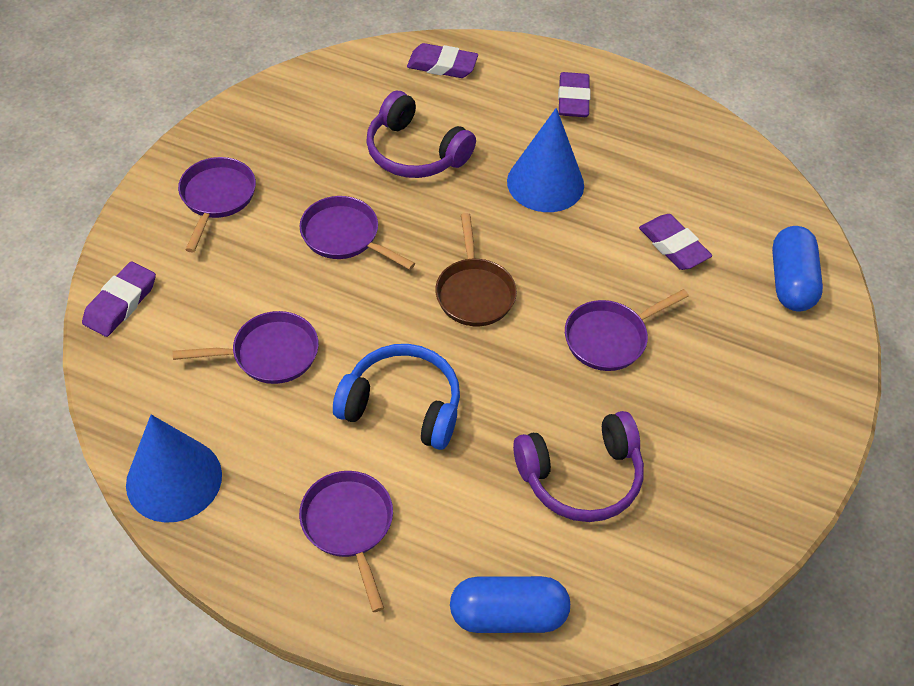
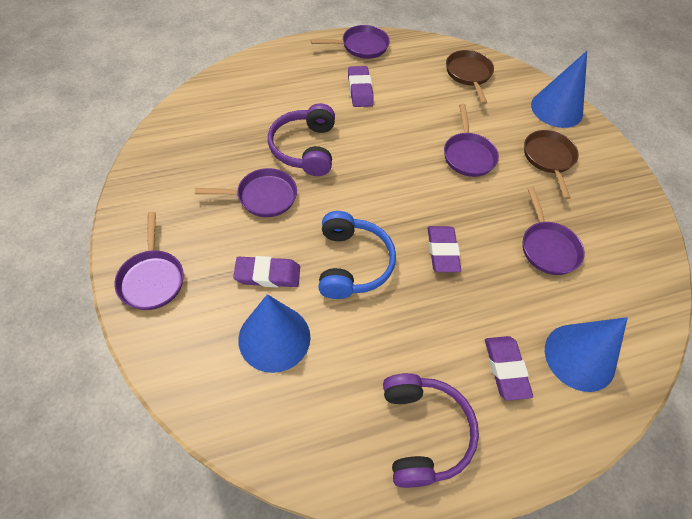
blue capsule: [450,576,570,633] [772,226,823,311] = 2 -> none = 0
blue cone: [126,415,222,523] [507,108,584,212] = 2 -> [238,294,310,373] [531,51,587,128] [545,317,628,392] = 3
brown pan: [435,213,517,326] = 1 -> [446,50,494,104] [524,130,579,199] = 2

